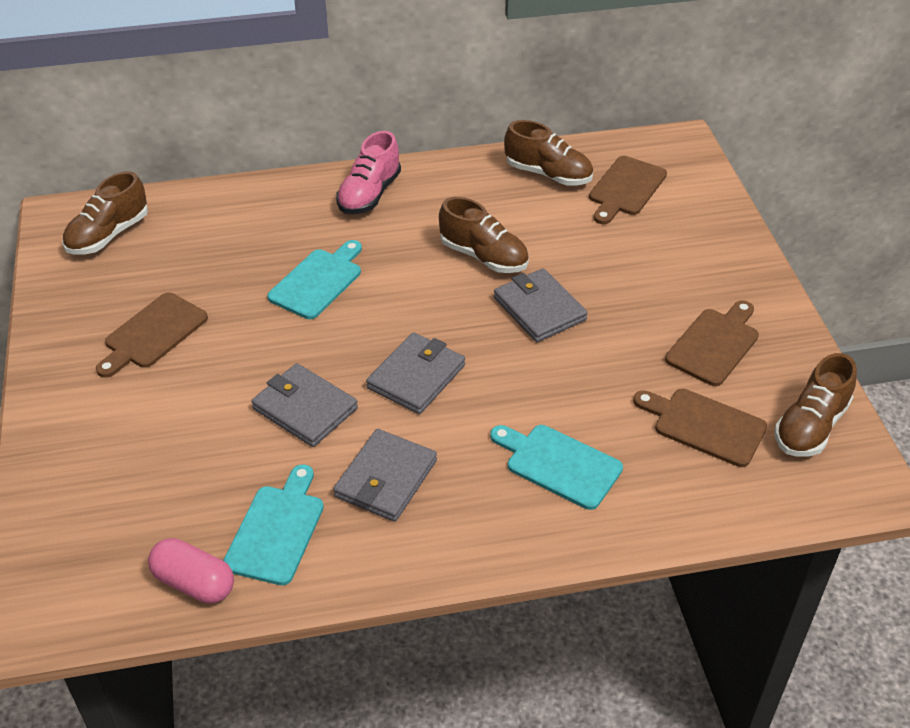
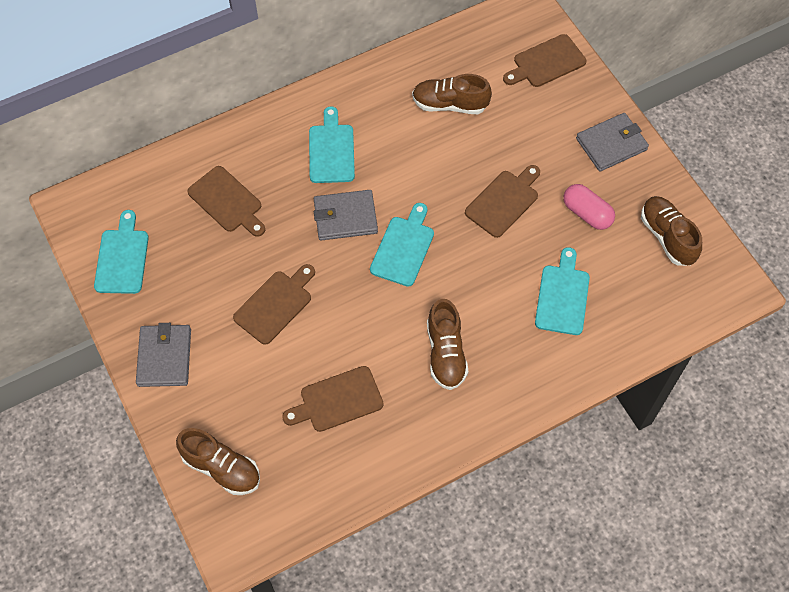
brown cutting board: [96,292,208,378] [589,156,667,224] [633,389,767,467] [665,300,759,386] = 4 -> [187,166,265,237] [233,264,315,345] [282,366,384,432] [465,165,540,238] [503,34,586,87] = 5
grey wallet: [251,363,358,447] [333,429,437,522] [366,332,465,414] [494,268,588,342] = 4 -> [136,323,191,387] [314,190,378,241] [576,113,649,171] = 3
pink shoe: [336,131,401,214] = 1 -> none = 0
turquoise cutting board: [223,464,324,585] [267,240,362,319] [490,425,623,510] = 3 -> [94,210,149,294] [309,106,355,183] [370,203,434,287] [535,247,590,335] = 4

